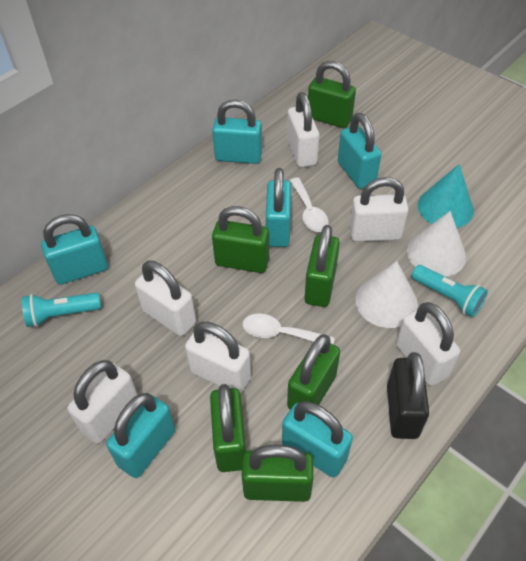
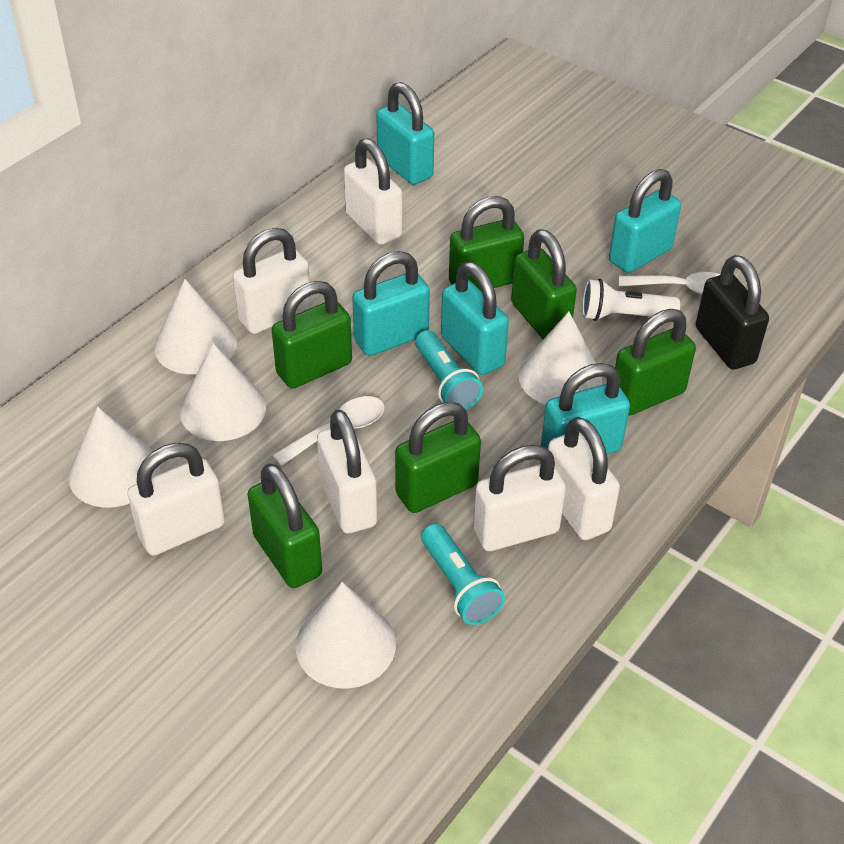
turquoise cone: [418,164,474,228] = 1 -> none = 0
turquoise padlock: [41,214,108,285] [106,393,175,478] [212,99,262,164] [266,168,291,247] [282,401,353,477] [338,113,381,189] = 6 -> [352,251,430,356] [376,82,434,185] [441,262,509,375] [541,363,630,454] [609,169,681,273] = 5
white cone: [356,261,418,328] [407,211,466,277] = 2 -> [69,407,160,508] [154,279,237,374] [180,343,266,441] [295,582,396,689] [519,312,602,405] = 5
white flashlight: none = 0 -> [582,279,680,321] = 1

